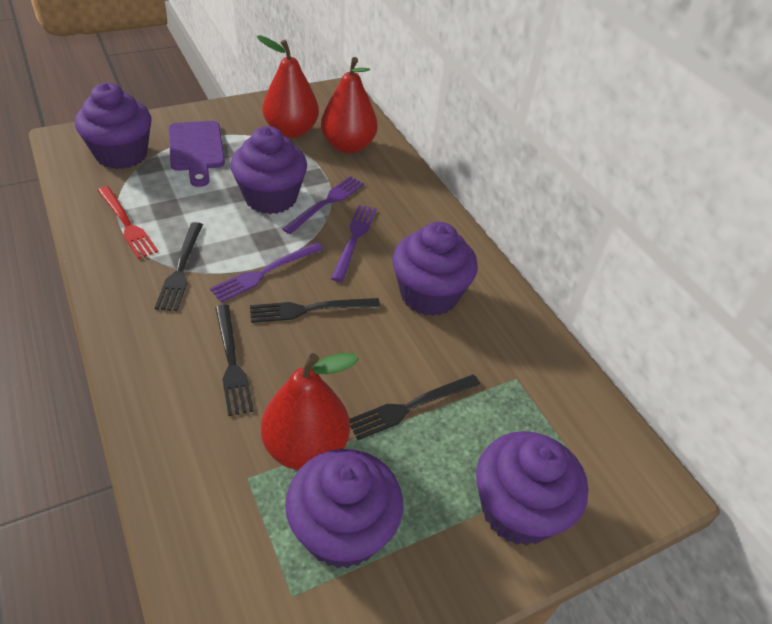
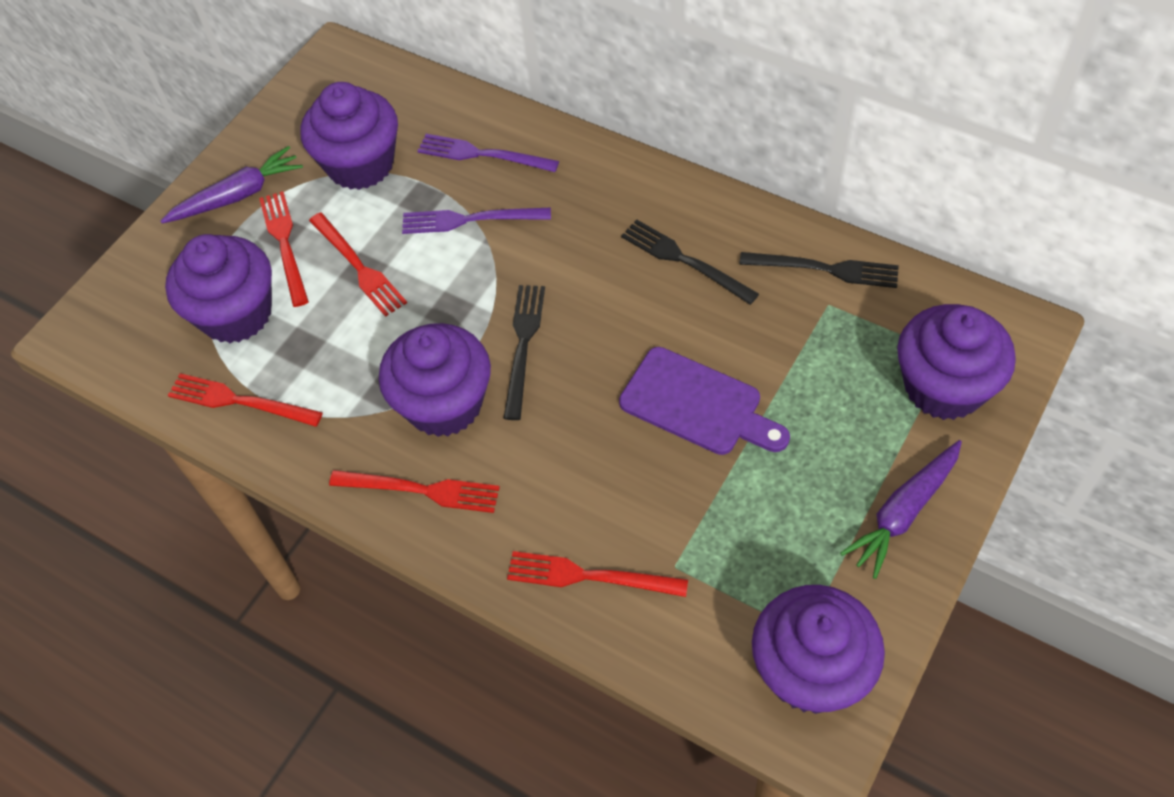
black fork: [155,222,203,311] [215,304,254,416] [250,298,380,323] [349,374,481,440] = 4 -> [503,285,545,420] [621,220,759,305] [739,252,899,288] = 3
purple carrot: none = 0 -> [161,146,303,223] [840,440,962,579] = 2
purple fork: [210,242,323,302] [282,176,364,234] [331,205,377,282] = 3 -> [402,207,551,234] [418,134,559,172] = 2
red fork: [97,186,158,259] = 1 -> [168,373,323,427] [259,191,309,307] [309,212,407,317] [329,470,500,513] [507,551,688,597] = 5
red pear: [257,35,319,138] [261,353,359,470] [321,57,378,153] = 3 -> none = 0

